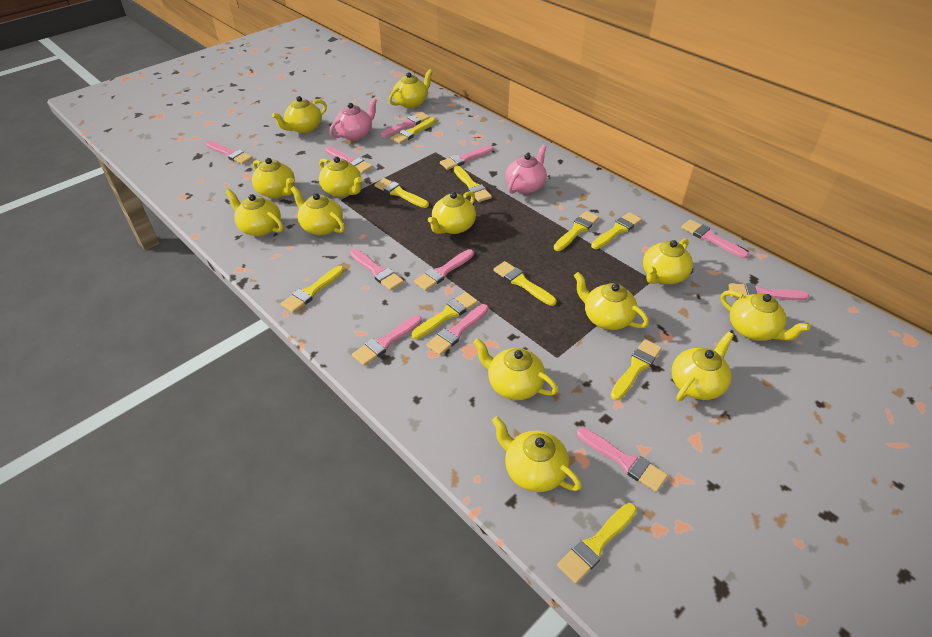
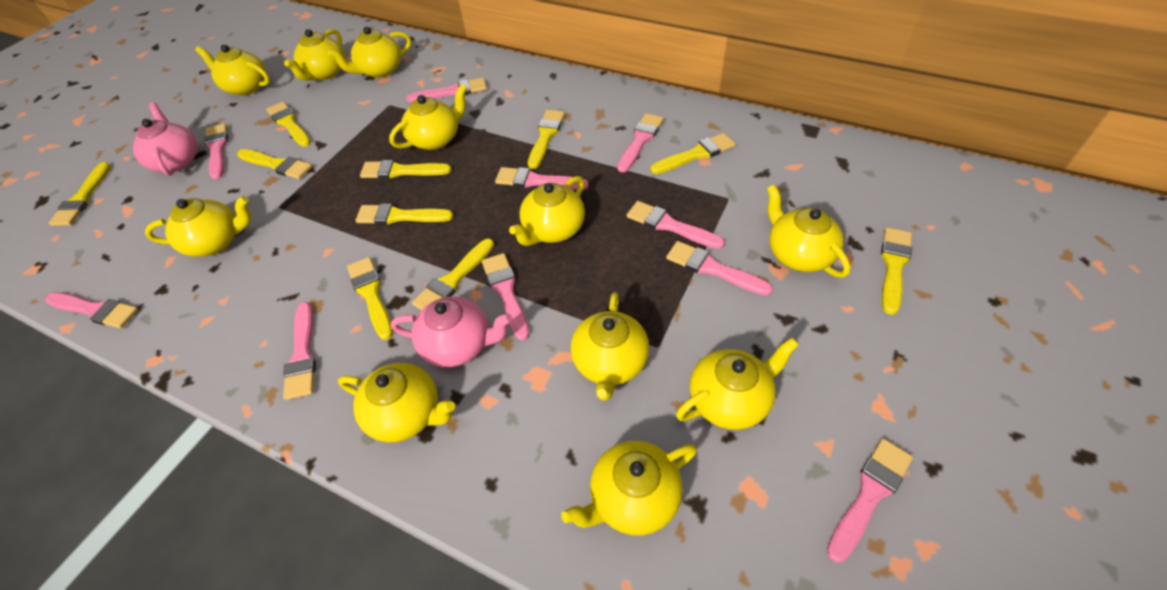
pink brush: [205,141,253,164] [325,146,373,173] [350,249,404,291] [352,315,422,366] [381,112,430,137] [414,249,474,291] [426,304,488,355] [440,145,494,170] [577,428,668,492] [681,219,749,258] [728,283,809,300] = 11 -> [45,293,139,329] [204,123,228,180] [283,302,316,400] [407,78,487,103] [482,253,529,341] [495,167,589,190] [617,113,664,173] [627,201,725,249] [666,241,773,296] [827,438,913,563] = 10
yellow teapot: [225,189,283,236] [252,158,295,198] [272,96,327,133] [291,186,345,236] [319,157,362,197] [389,69,433,108] [428,191,476,234] [473,338,558,400] [492,416,582,492] [574,272,649,330] [643,238,693,284] [672,331,734,401] [721,290,810,341] = 13 -> [145,196,251,257] [195,44,270,95] [284,29,345,81] [328,27,411,78] [338,363,455,442] [389,84,467,150] [509,176,585,246] [561,441,697,535] [571,292,649,401] [676,338,799,430] [767,184,851,278] = 11

